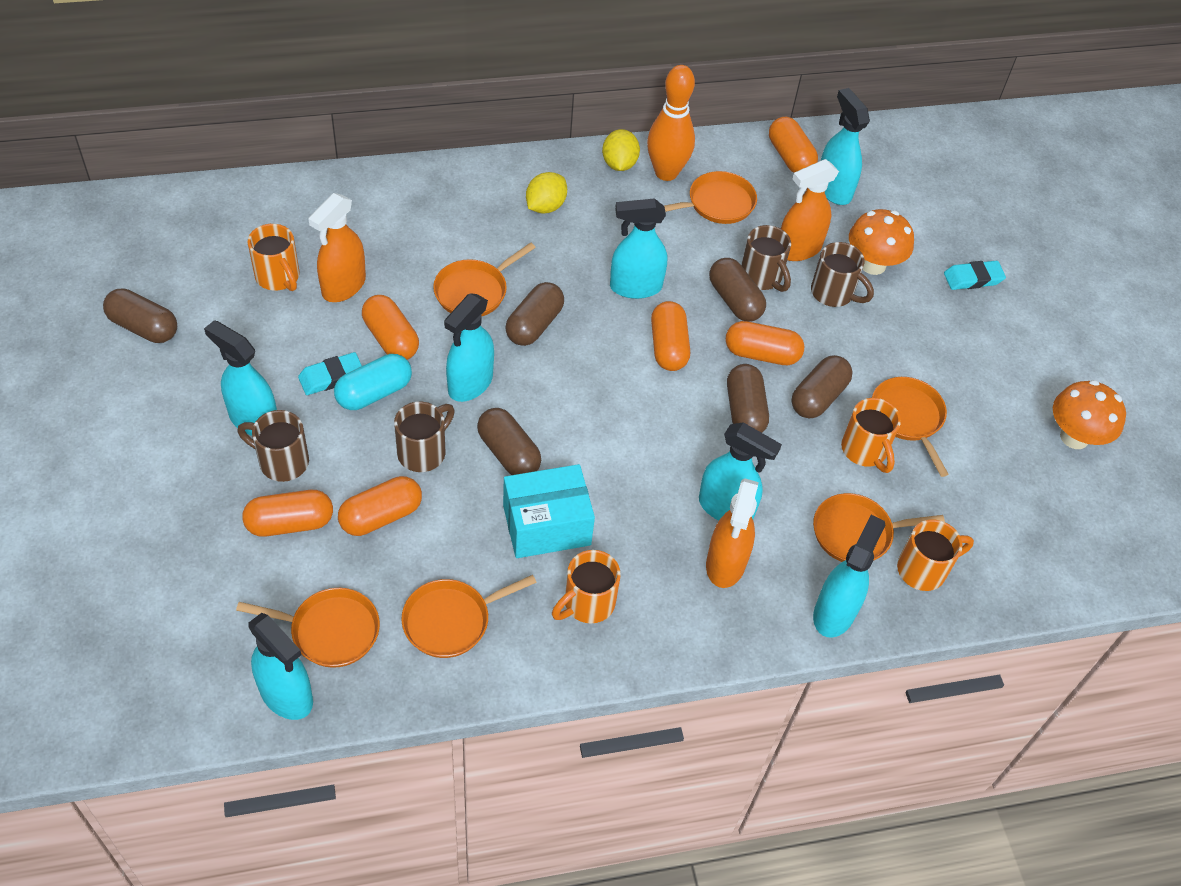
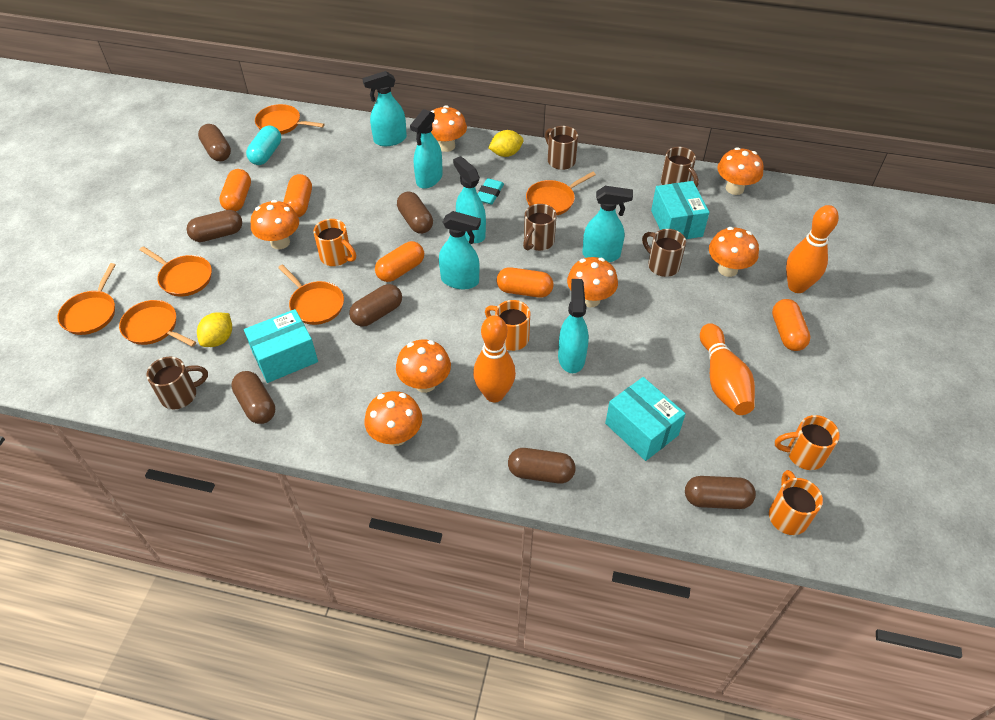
brown capsule: [103,289,177,343] [477,408,541,475] [505,282,564,346] [709,258,766,321] [727,364,769,433] [791,355,853,418] = 6 -> [187,210,242,242] [198,124,231,161] [231,371,275,424] [349,284,402,327] [397,191,433,234] [508,448,576,483] [685,476,756,509] = 7
brown mug: [237,410,309,482] [394,401,455,472] [741,225,791,292] [811,242,874,307] = 4 -> [146,356,208,409] [523,204,557,251] [545,126,578,170] [642,229,686,277] [661,147,699,187] = 5
orange bowling pin: [647,65,695,181] = 1 -> [473,315,516,403] [700,323,755,415] [786,205,839,293] = 3
orange capsule: [242,490,333,537] [338,476,422,536] [362,295,419,360] [651,301,690,371] [726,321,804,365] [769,117,818,173] = 6 -> [219,169,251,212] [283,174,312,217] [375,241,424,282] [497,267,553,298] [772,299,811,351] = 5
orange mushroom: [849,209,914,275] [1053,380,1126,449] = 2 -> [251,200,299,249] [364,391,422,446] [396,340,451,393] [431,105,467,152] [567,257,618,307] [709,227,759,277] [717,147,764,195] = 7
orange spray bottle: [308,193,366,302] [706,478,759,588] [781,159,839,261] = 3 -> none = 0
turquoise box: [503,464,595,558] = 1 -> [244,309,318,383] [605,377,686,461] [651,181,710,239] = 3
turquoise eraser: [298,352,362,395] [944,261,1006,290] = 2 -> [478,178,504,204] = 1
turquoise spray bottle: [204,320,277,436] [248,613,313,720] [444,293,494,402] [610,199,667,299] [699,422,782,521] [813,515,885,637] [821,88,870,205] = 7 -> [362,71,407,146] [410,109,443,189] [439,211,481,289] [453,156,486,243] [558,279,589,373] [582,186,633,262] = 6

